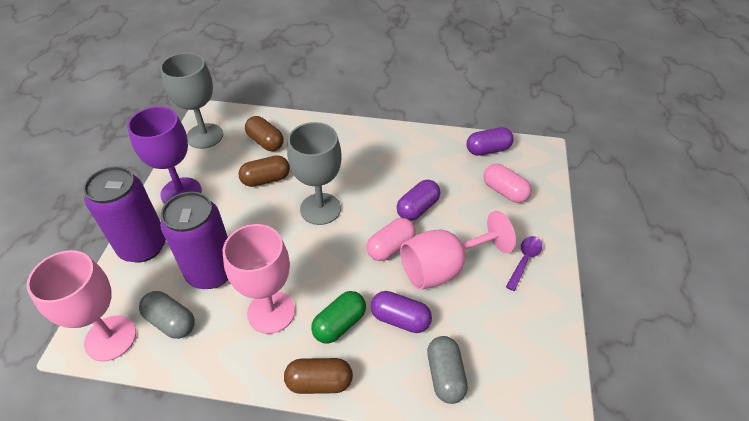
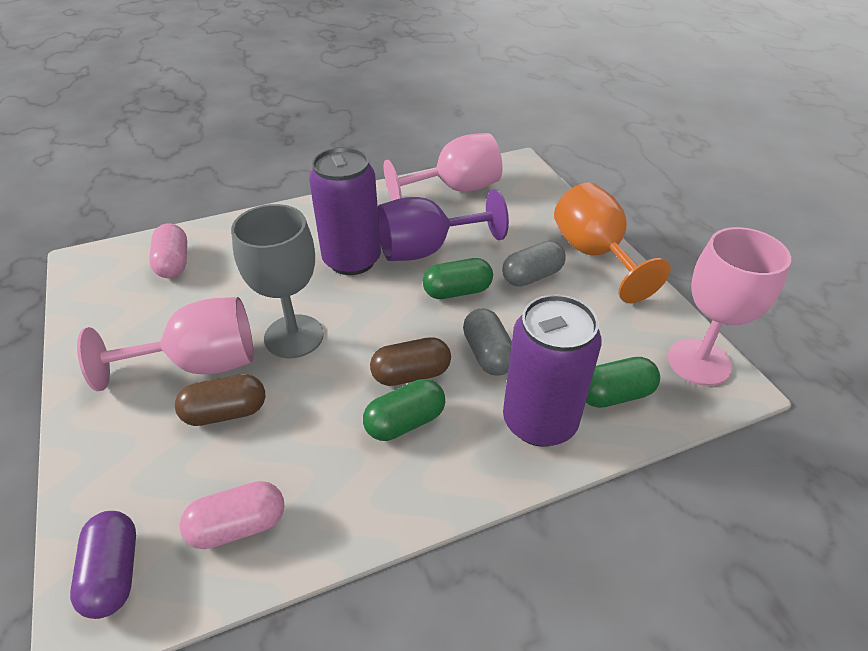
brown capsule: [238,155,290,187] [245,116,284,151] [284,358,353,394] = 3 -> [175,374,265,426] [370,337,451,386] = 2
green capsule: [311,291,366,344] = 1 -> [363,379,445,441] [423,258,493,299] [586,357,660,408] = 3
grey goblet: [160,52,223,149] [287,122,341,225] = 2 -> [231,204,324,358] = 1
orange goblet: none = 0 -> [554,182,671,303] = 1
purple capsule: [371,291,432,333] [397,180,440,221] [466,127,514,156] = 3 -> [70,511,136,619] = 1
purple spoon: [506,236,542,291] = 1 -> none = 0

